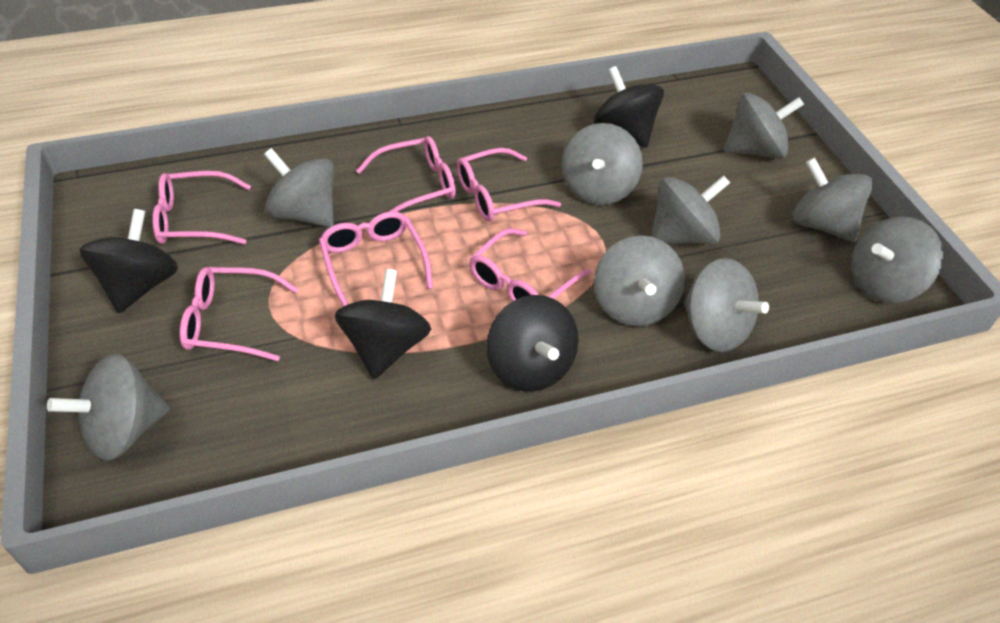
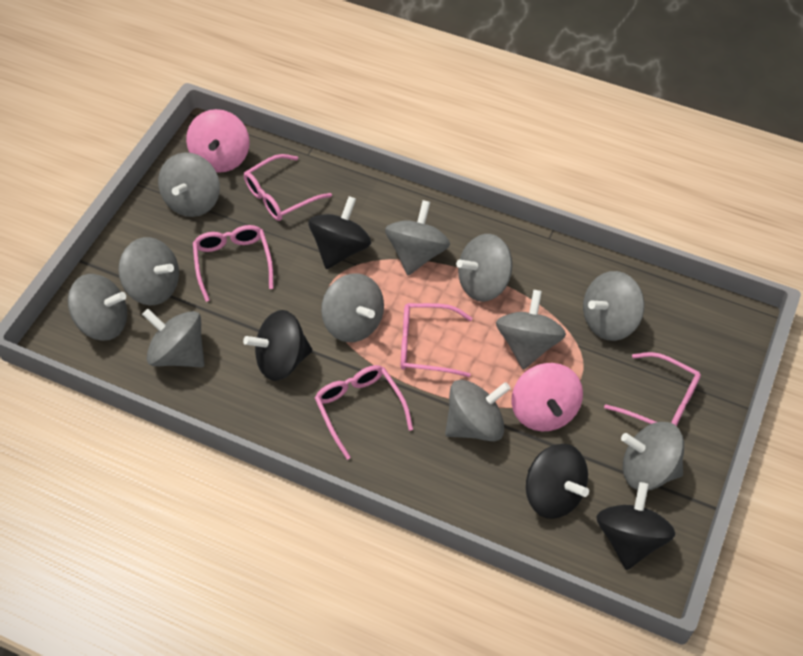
grey spinning top: [47,354,170,461] [264,148,334,227] [562,123,643,205] [594,235,685,326] [651,175,730,244] [684,258,769,352] [724,93,804,159] [792,157,873,242] [851,216,943,303] = 9 -> [68,274,127,341] [118,237,179,305] [142,309,205,368] [158,152,220,217] [321,273,384,342] [385,200,450,275] [445,379,511,441] [456,234,512,302] [496,290,566,370] [583,271,644,341] [621,422,684,490] = 11
pink glasses: [152,171,251,244] [179,267,298,361] [319,211,433,307] [356,136,456,212] [457,148,561,222] [469,228,591,301] = 6 -> [193,225,273,302] [244,154,332,221] [315,365,413,460] [401,303,472,377] [604,352,701,426] = 5
pink spinning top: none = 0 -> [186,109,250,173] [511,363,583,431] = 2

